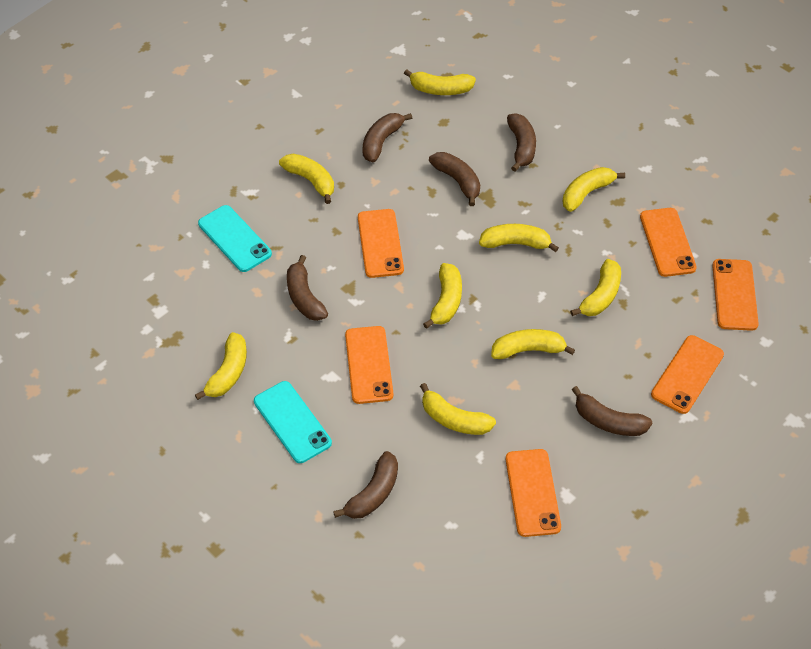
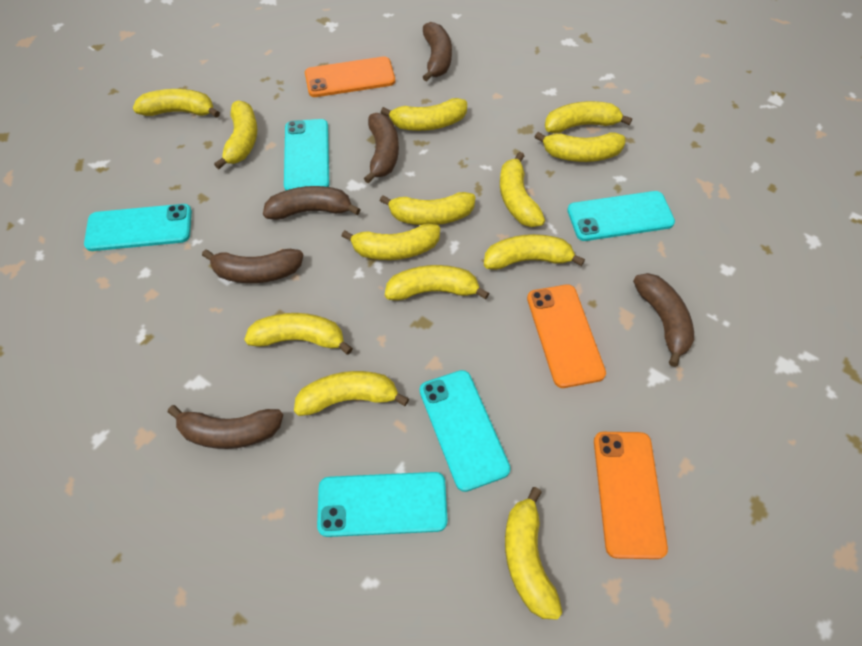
orange phone: [345,326,393,404] [358,209,404,278] [506,449,561,537] [640,208,697,277] [651,335,724,414] [712,259,759,331] = 6 -> [305,57,395,97] [527,285,606,388] [594,432,668,559] = 3
turquoise phone: [198,205,272,272] [254,381,332,463] = 2 -> [84,204,192,251] [284,119,329,191] [317,472,447,537] [420,370,511,492] [567,191,675,241] = 5
yellow banana: [195,332,247,400] [279,154,334,204] [404,69,476,95] [420,383,496,435] [423,263,462,329] [479,224,559,252] [491,329,575,359] [562,167,625,212] [570,259,621,316] = 9 -> [133,89,220,118] [214,101,257,169] [244,313,353,355] [294,371,409,416] [341,224,440,260] [380,192,475,225] [381,98,467,131] [385,265,489,301] [484,234,585,270] [500,152,545,227] [505,487,562,620] [535,132,625,162] [545,101,632,134] = 13

